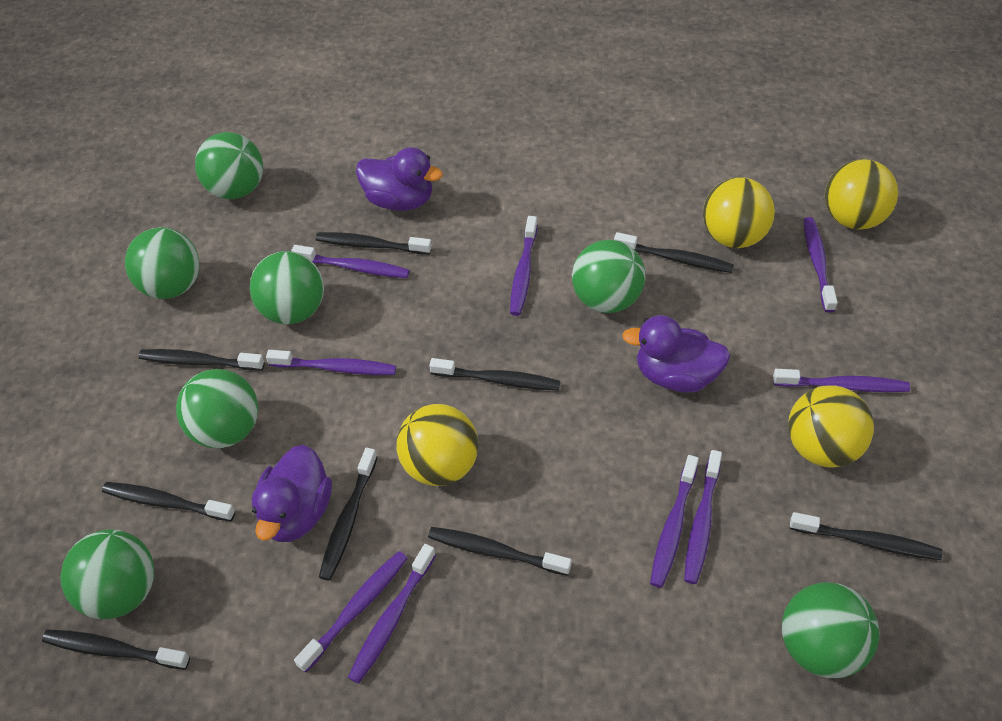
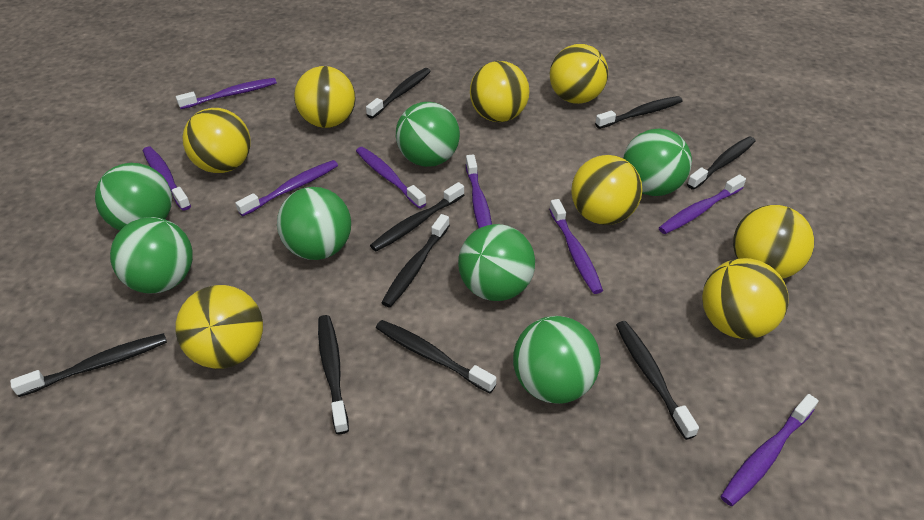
purple duck: [251,445,332,542] [356,147,443,211] [622,315,731,393] = 3 -> none = 0
purple toothbrush: [266,350,396,375] [291,245,410,278] [294,551,408,673] [348,544,436,684] [510,216,537,316] [650,455,699,588] [684,450,722,584] [773,369,910,392] [804,217,838,312] = 9 -> [143,147,191,211] [176,78,277,109] [235,160,338,216] [356,147,426,209] [466,155,492,228] [549,199,603,294] [659,174,746,234] [720,394,819,506] = 8
yellow ball: [396,404,478,486] [703,177,775,248] [788,386,874,468] [825,159,898,230] = 4 -> [175,285,263,369] [182,108,251,173] [294,66,356,128] [470,61,530,122] [550,44,608,104] [571,155,642,225] [702,258,788,339] [733,205,814,279] = 8

